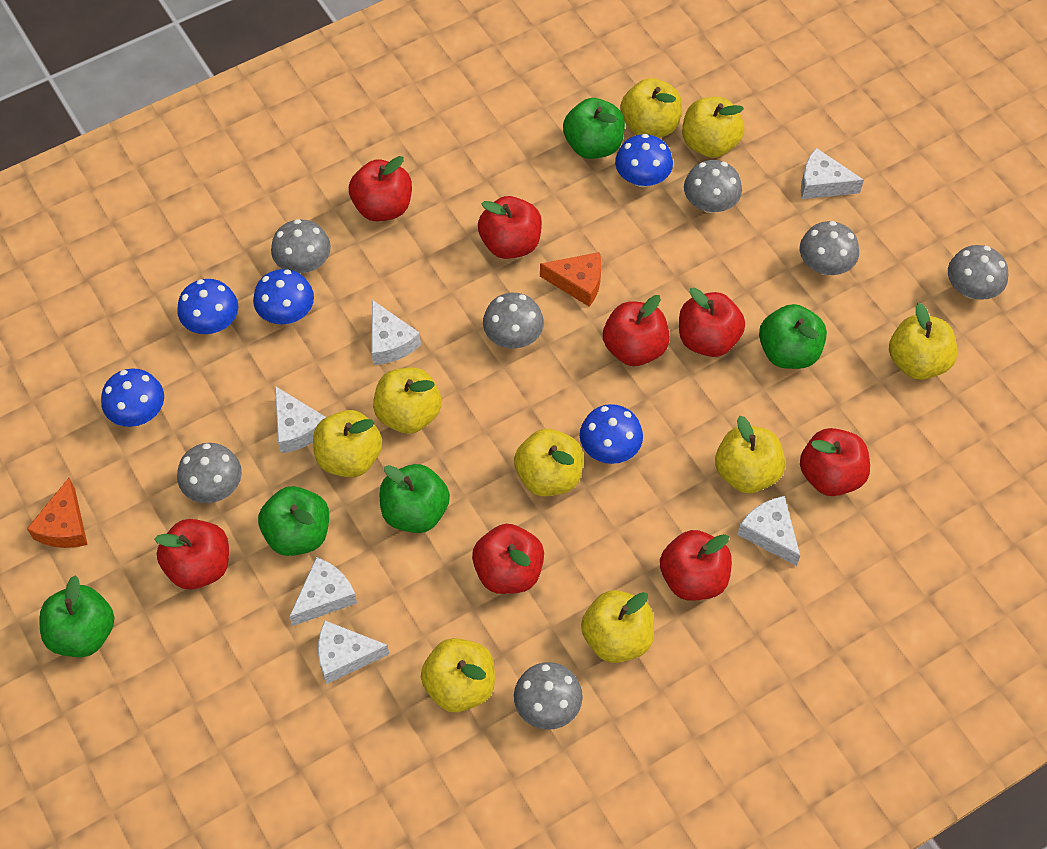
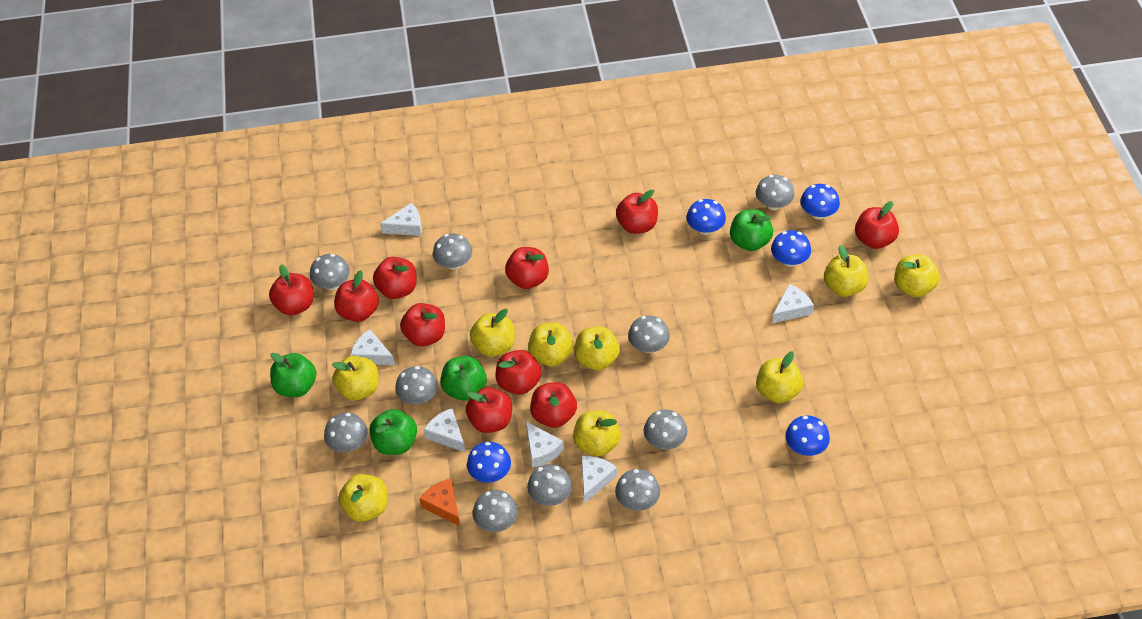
green apple: [39,576,114,657] [258,486,329,556] [380,464,450,533] [563,98,625,159] [759,304,827,369] = 5 -> [270,353,316,397] [370,409,417,455] [441,356,487,401] [730,210,773,251] = 4
grey mushroom: [177,443,242,503] [271,219,331,273] [483,293,544,349] [514,662,583,730] [684,160,742,213] [800,221,859,275] [948,245,1008,300] = 7 -> [310,254,350,290] [324,413,368,452] [395,366,438,405] [433,233,472,270] [473,490,518,532] [527,464,572,506] [615,469,660,511] [628,315,670,353] [644,409,687,449] [756,175,795,210] = 10
orange cheese: [27,478,88,548] [540,252,601,307] = 2 -> [419,479,460,526] = 1
red apple: [154,519,229,589] [349,156,412,222] [472,524,544,594] [478,196,542,259] [603,295,670,366] [660,530,732,601] [679,287,745,357] [800,428,870,496] = 8 -> [269,265,313,315] [334,270,379,322] [373,257,417,299] [400,303,445,347] [466,387,512,433] [495,350,541,395] [505,247,549,289] [530,382,577,428] [616,190,658,234] [855,201,899,249] = 10

